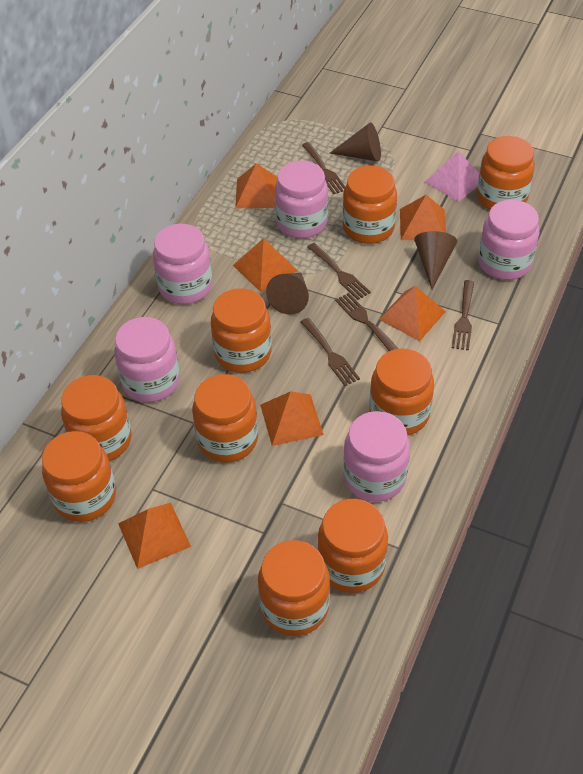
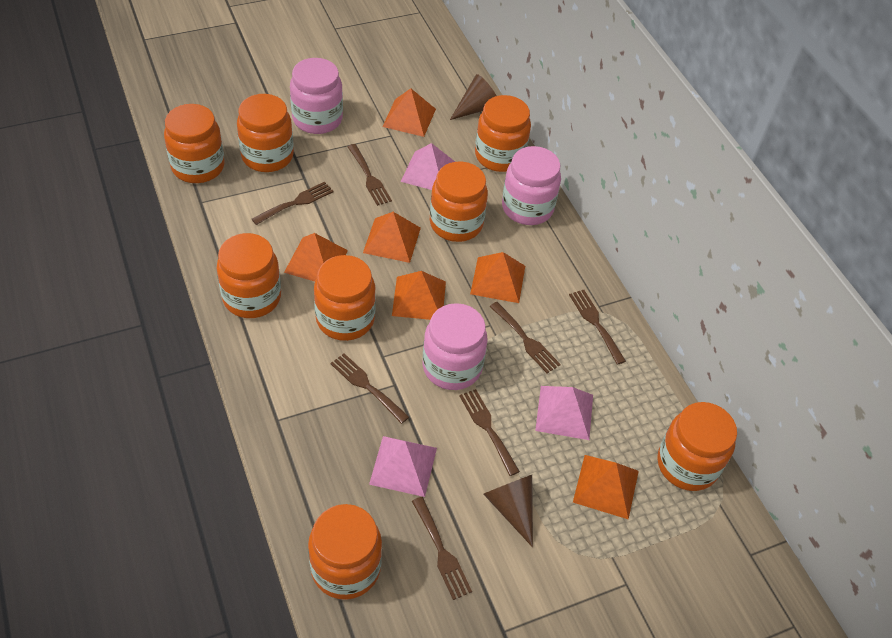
brown cone: [266,273,309,314] [330,123,381,161] [414,231,457,289] = 3 -> [450,74,497,120] [483,475,533,547] = 2
brown fork: [301,318,360,386] [302,142,345,194] [307,243,371,300] [335,293,399,351] [452,280,474,350] = 5 -> [252,182,334,225] [330,353,409,424] [348,144,392,206] [412,497,472,600] [459,389,520,476] [489,302,561,373] [569,290,626,365] = 7
orange jar: [42,431,116,522] [61,375,132,461] [192,374,258,463] [211,288,272,373] [258,540,330,636] [317,499,388,593] [342,166,397,244] [370,348,434,435] [477,136,535,209] = 9 -> [164,104,225,183] [217,233,281,318] [237,94,294,172] [308,504,382,600] [314,255,376,341] [430,162,488,242] [475,95,531,172] [657,402,737,491] = 8
pink jar: [114,317,180,402] [153,224,213,304] [275,161,328,238] [343,411,410,502] [478,200,539,280] = 5 -> [290,58,343,134] [423,303,487,390] [502,146,561,225] = 3
pink pyramid: [424,151,479,202] = 1 -> [369,436,437,497] [401,143,455,190] [535,386,593,440] = 3

